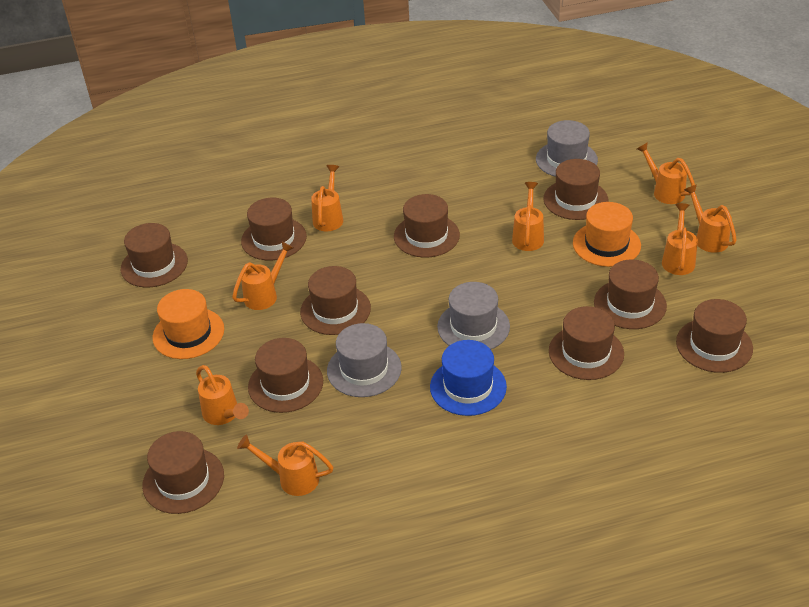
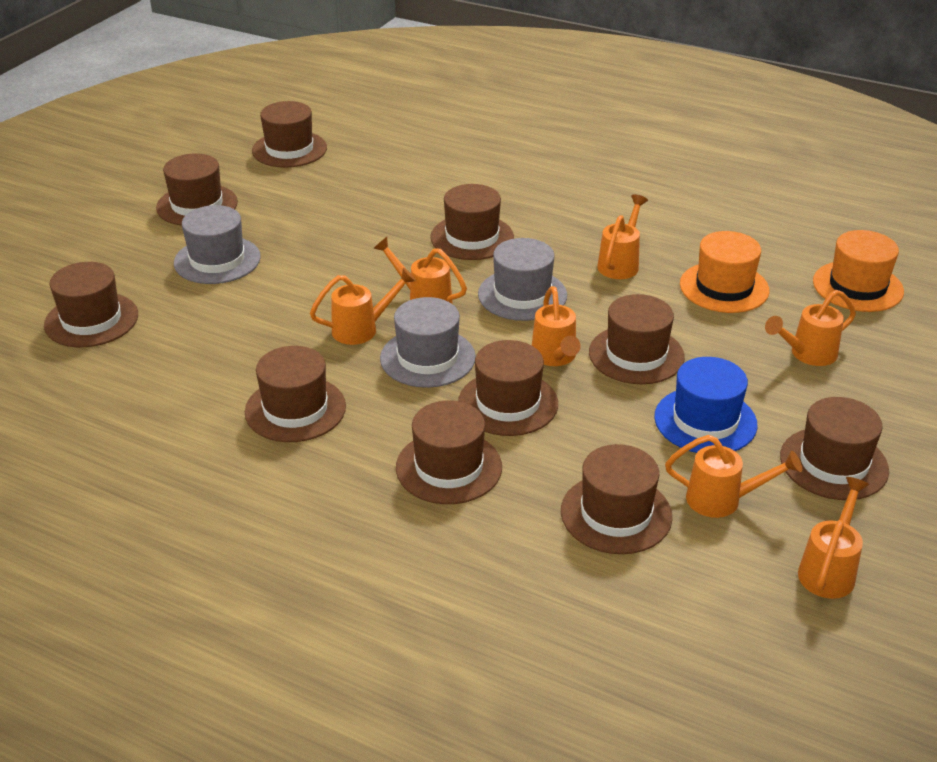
orange watering can: [196,365,249,425] [232,242,293,310] [237,435,333,496] [311,165,343,231] [512,182,544,251] [637,142,696,204] [662,203,698,275] [684,185,737,253] = 8 -> [310,267,416,345] [373,237,467,304] [532,286,581,366] [597,194,648,279] [665,435,802,518] [765,290,856,366] [798,477,869,599] = 7

